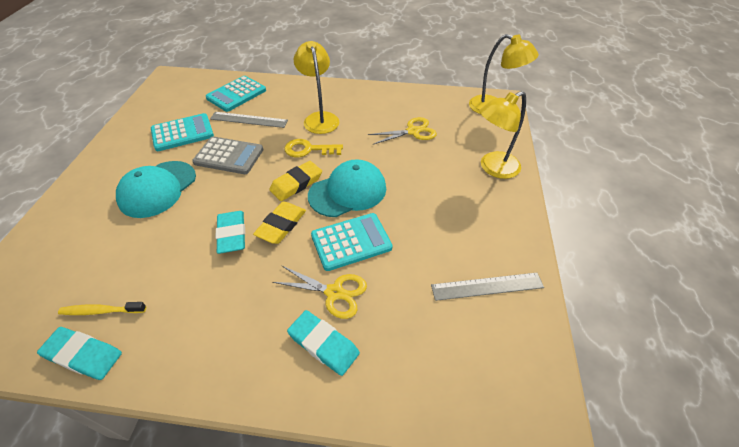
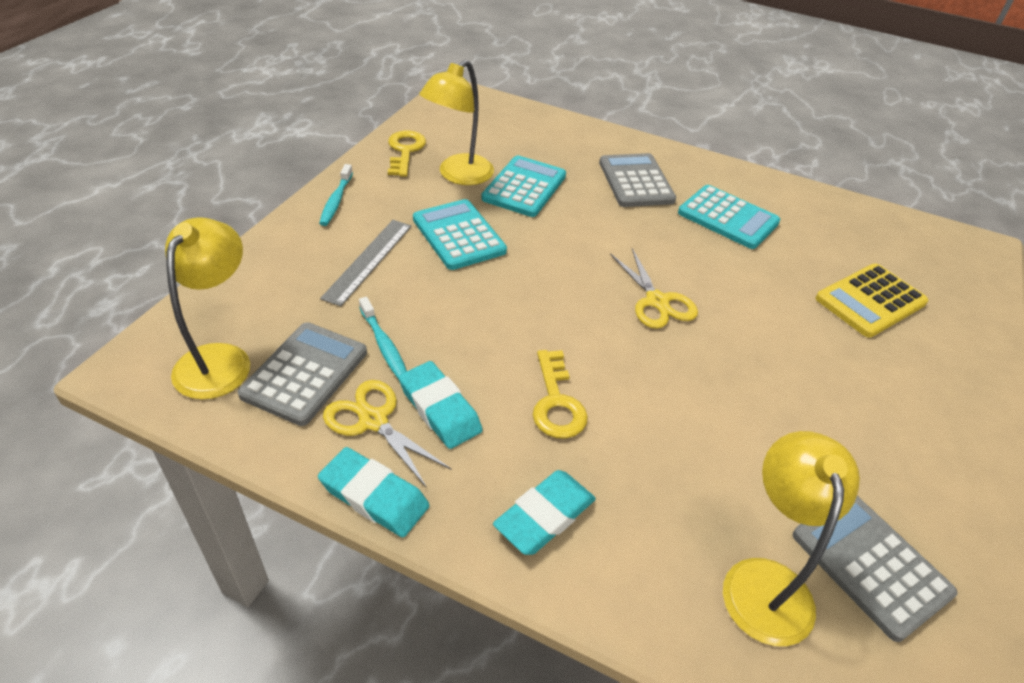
grey calculator: [192,136,264,174] = 1 -> [238,322,367,426] [599,153,676,207] [793,496,957,642] = 3
grey ruler: [210,112,288,128] [431,273,544,301] = 2 -> [320,220,411,306] = 1
turquoise cap: [116,161,196,218] [308,159,386,217] = 2 -> none = 0
turquoise toothbrush: none = 0 -> [319,164,353,226] [359,297,407,379] = 2
yellow calculator: none = 0 -> [816,264,928,338] = 1
yellow eraser: [253,202,306,244] [269,161,322,201] = 2 -> none = 0
yellow key: [284,139,343,157] = 1 -> [388,130,426,177] [533,350,588,439] = 2
yellow toothbrush: [58,302,146,315] = 1 -> none = 0

